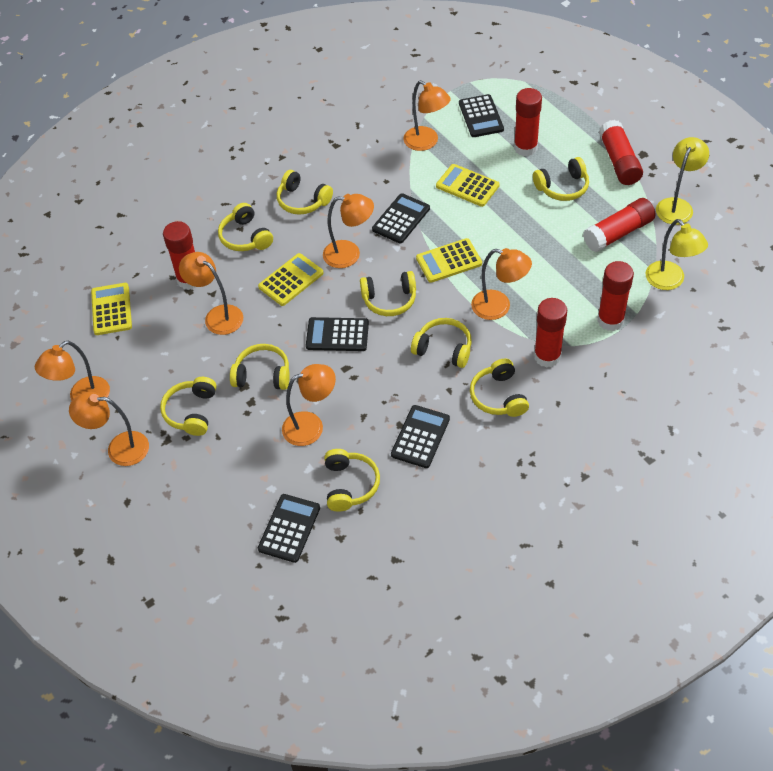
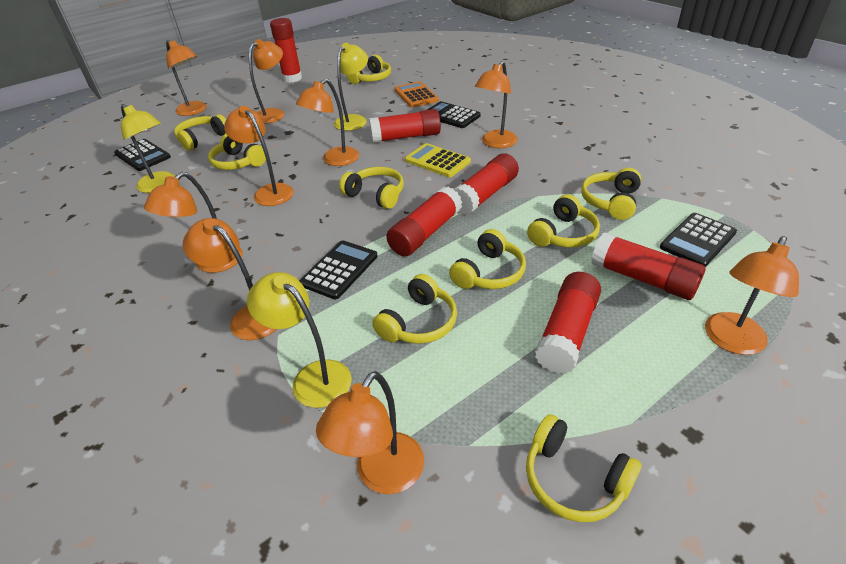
black calculator: [258,494,320,563] [306,317,369,351] [372,193,430,244] [391,405,450,468] [459,94,504,137] = 5 -> [114,139,171,171] [299,240,378,299] [427,101,481,128] [660,213,737,267] = 4
orange calculator: none = 0 -> [394,81,439,107] = 1
orange lamp: [35,341,110,401] [69,392,149,466] [179,252,243,335] [282,364,336,446] [323,194,374,268] [403,80,451,151] [471,248,532,320] = 7 -> [144,172,243,273] [166,40,207,116] [183,218,276,340] [224,106,294,206] [249,39,284,124] [296,79,359,166] [316,371,424,494] [475,61,518,148] [705,236,799,355] = 9
yellow calculator: [91,283,132,335] [258,253,324,306] [416,238,482,282] [436,164,500,207] = 4 -> [405,143,471,177] = 1
yellow lamp: [646,219,708,290] [656,137,709,225] = 2 -> [121,104,175,193] [247,272,352,408] [334,43,368,131] = 3

